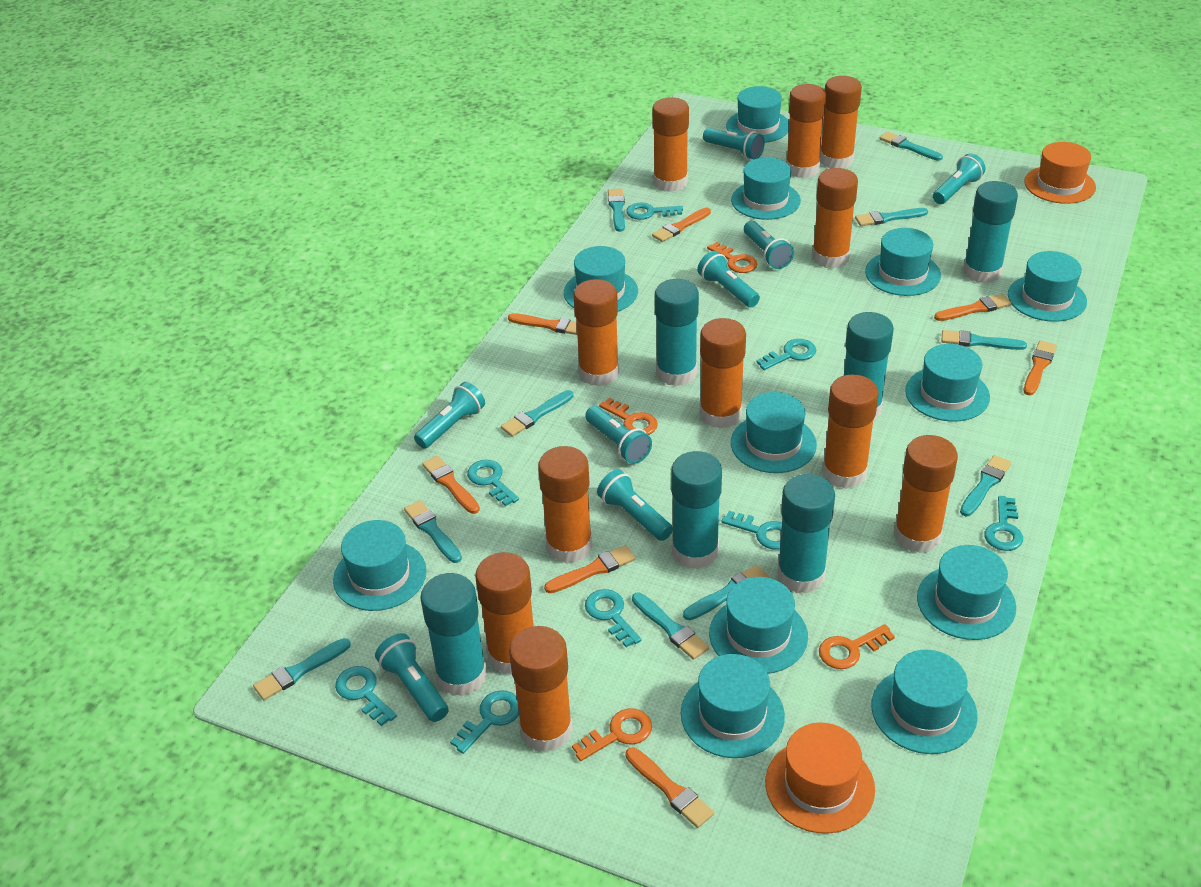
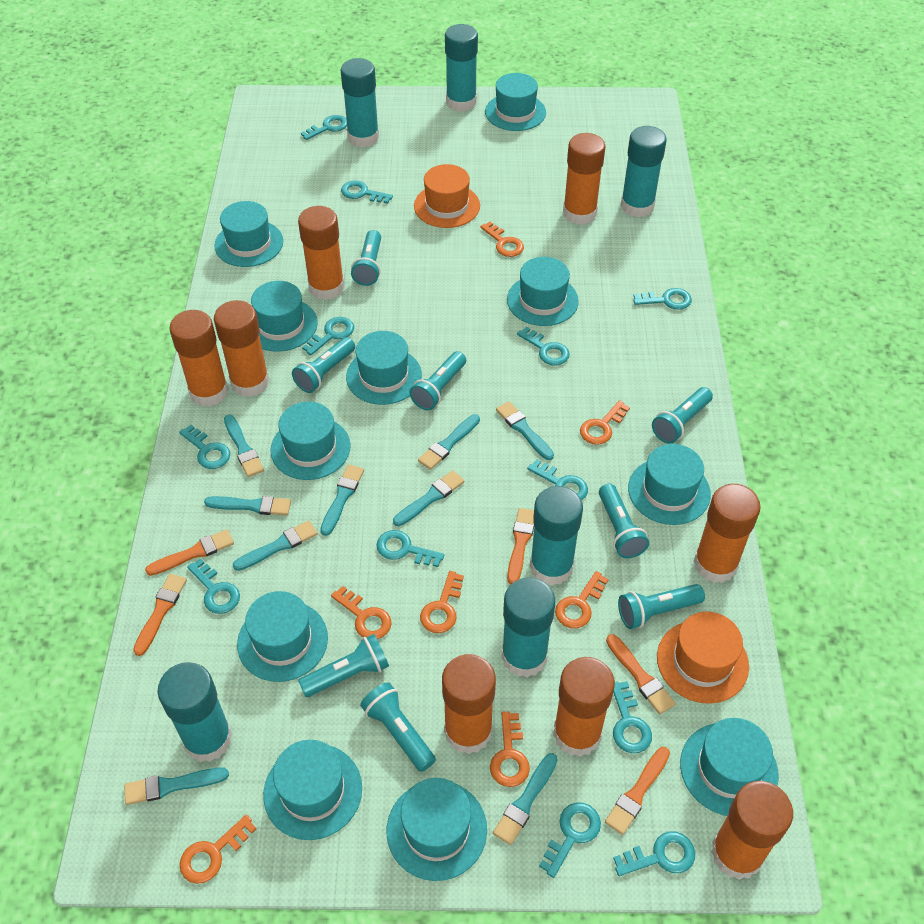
orange brush: [422,456,480,514] [508,313,577,335] [544,545,636,593] [626,747,714,828] [652,208,711,242] [934,294,1011,321] [1024,340,1057,396] = 7 -> [133,574,187,656] [145,529,234,576] [507,508,534,584] [605,747,670,835] [606,634,676,714] = 5
orange glue stick: [475,552,534,675] [509,626,573,753] [538,446,592,563] [573,279,619,386] [652,97,689,192] [700,318,746,429] [786,84,826,178] [812,168,858,268] [820,76,862,168] [822,374,879,489] [894,435,958,553] = 11 -> [169,310,229,407] [214,300,269,397] [298,206,345,300] [442,654,496,754] [553,657,615,757] [563,133,606,225] [694,484,761,583] [711,781,793,880] = 8
orange key: [572,708,652,761] [599,398,658,435] [707,242,757,273] [819,624,895,669] = 4 -> [179,814,256,884] [331,586,392,639] [420,571,464,633] [480,222,524,257] [490,712,530,787] [555,571,609,628] [580,400,630,445] = 7
turquoise brush: [253,638,351,700] [404,500,462,563] [501,390,573,437] [608,188,625,232] [632,593,709,660] [683,565,769,620] [855,208,928,226] [879,132,943,161] [941,330,1027,350] [960,455,1012,517] = 10 -> [124,767,229,805] [204,496,291,515] [224,415,264,477] [233,521,318,571] [320,464,364,536] [393,470,464,526] [418,414,480,470] [493,753,558,845] [496,401,554,460] = 9
turquoise hat: [333,520,427,611] [564,246,638,311] [681,654,785,758] [709,577,808,674] [726,86,789,143] [731,157,801,220] [731,392,817,473] [865,228,941,296] [871,650,978,754] [905,344,990,422] [917,545,1016,640] [1008,251,1087,322] = 12 -> [214,201,283,267] [237,591,328,682] [251,281,318,352] [263,740,362,840] [270,402,350,480] [346,331,422,405] [387,778,487,881] [485,73,546,131] [507,257,579,326] [628,444,711,525] [680,718,779,816] = 11
turquoise key: [335,666,397,726] [450,690,519,754] [467,460,519,506] [585,589,642,647] [626,203,683,220] [721,511,782,550] [756,339,816,370] [984,496,1023,551] = 8 -> [179,425,230,469] [187,559,240,614] [301,115,347,140] [302,317,354,355] [341,180,393,204] [376,530,444,567] [517,327,570,365] [527,459,588,501] [539,802,601,878] [613,681,652,753] [613,831,695,876] [634,288,692,310] = 12

